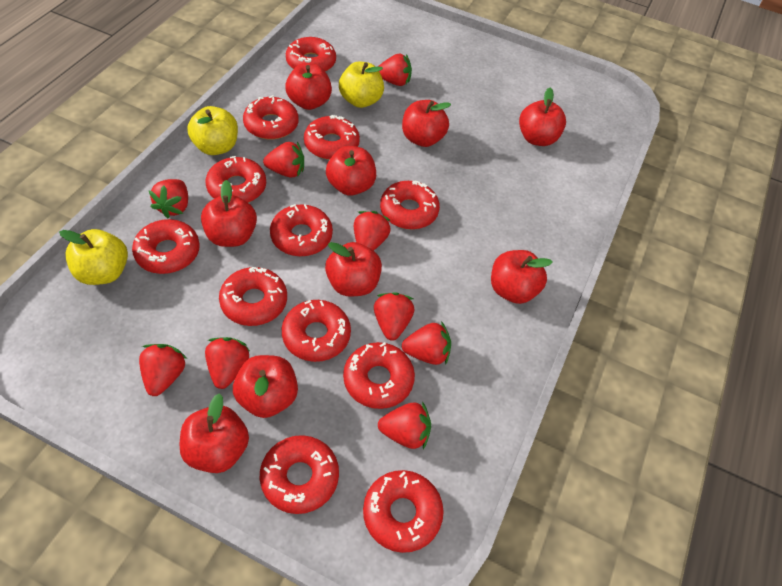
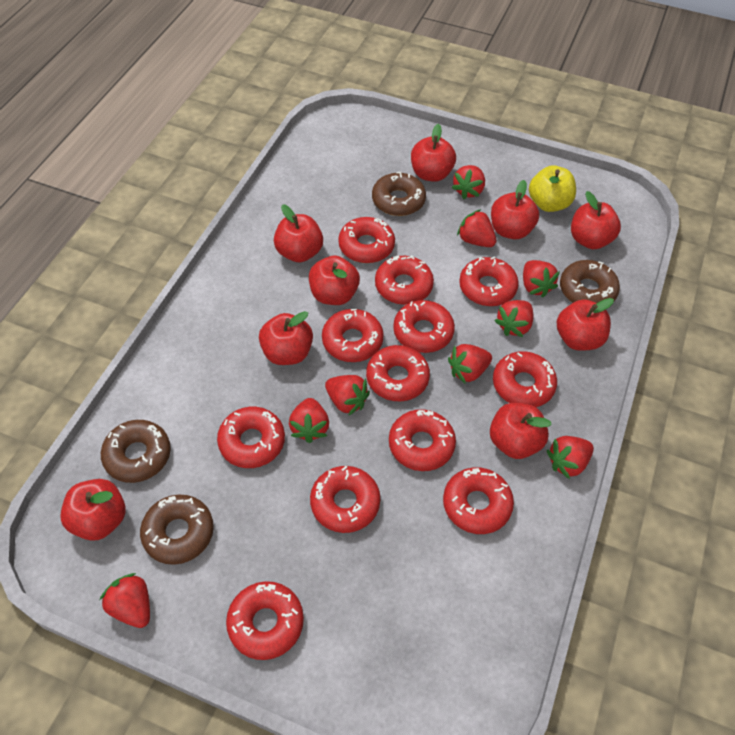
brown donut: none = 0 -> [101,420,171,483] [140,495,214,565] [372,172,426,216] [560,260,620,303] = 4
yellow apple: [59,229,128,285] [187,106,238,155] [339,62,384,108] = 3 -> [529,166,576,212] = 1

